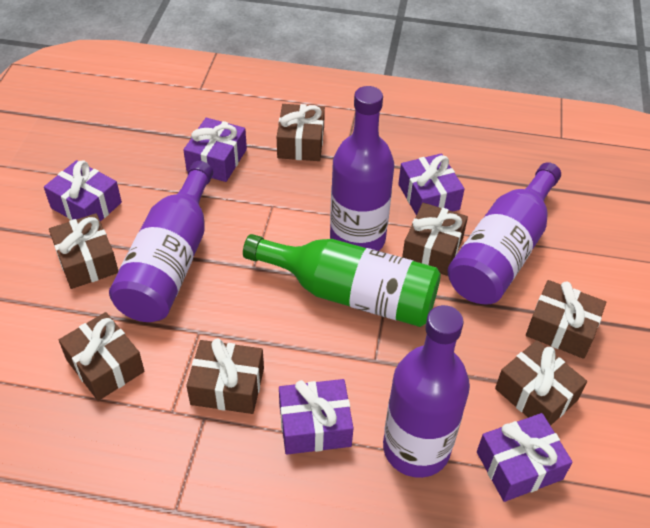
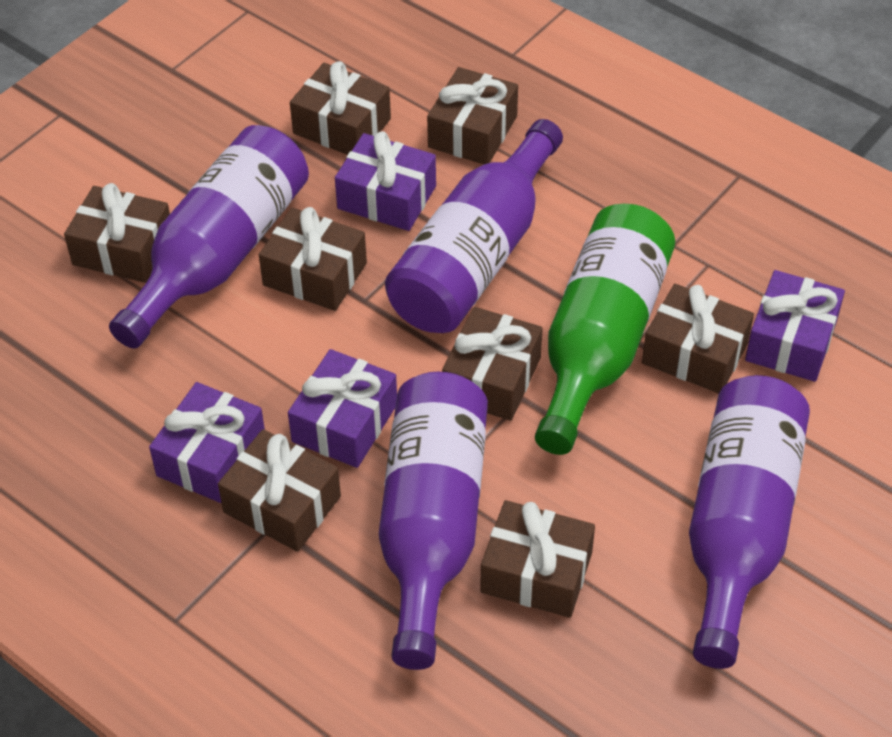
brown gift: [49,213,118,289] [59,312,144,401] [186,339,264,414] [277,104,325,161] [402,203,468,276] [495,340,587,426] [526,280,606,359] = 7 -> [64,183,170,283] [218,429,341,552] [259,207,367,311] [290,61,391,155] [427,67,518,164] [442,307,543,421] [480,500,595,618] [642,284,754,393] = 8
purple gift: [44,160,122,222] [184,118,247,182] [279,379,353,455] [398,153,464,215] [477,413,573,502] = 5 -> [149,382,265,503] [288,349,397,468] [335,131,436,231] [745,270,845,382] = 4

